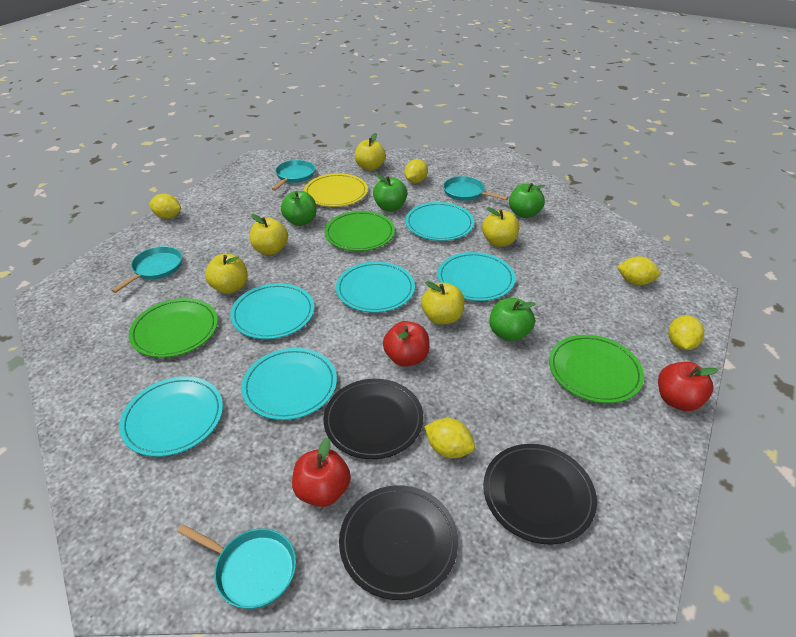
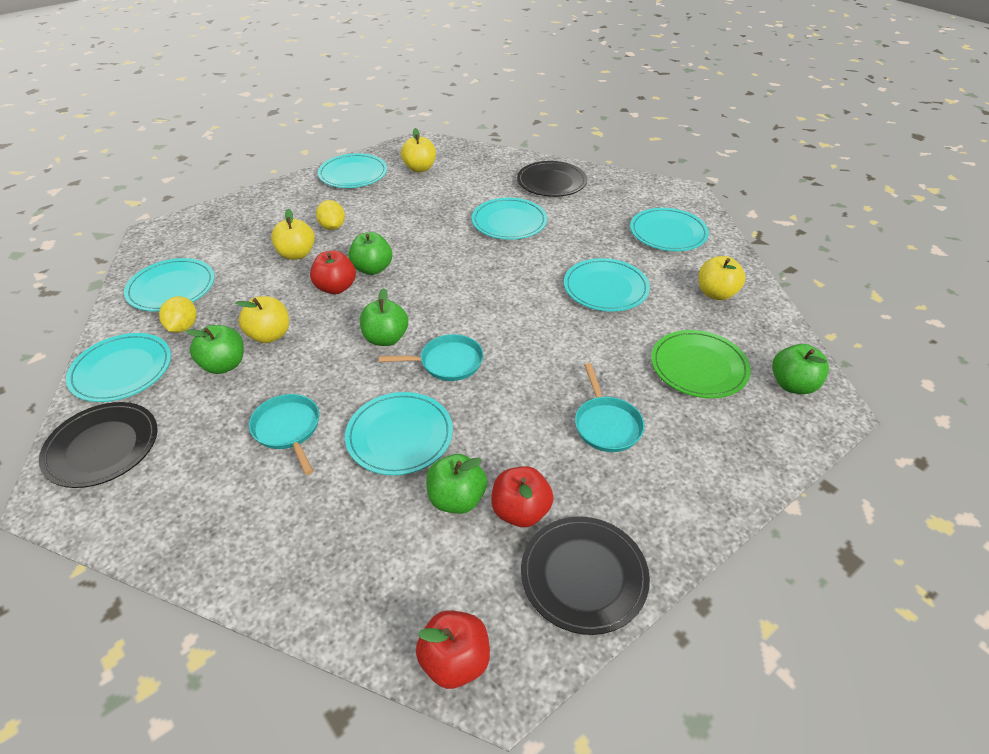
green apple: [281,191,317,226] [373,174,407,211] [490,298,535,342] [509,183,545,218] = 4 -> [185,325,244,374] [348,232,392,275] [360,288,408,346] [426,454,487,514] [772,344,829,394] = 5
green plate: [129,298,218,358] [325,211,395,251] [549,335,644,403] = 3 -> [651,330,751,398] = 1
turquoise pan: [111,246,182,293] [177,524,296,609] [272,160,315,191] [443,176,508,201] = 4 -> [249,394,319,475] [379,334,483,381] [575,363,645,452] = 3
turquoise plate: [119,376,223,457] [230,283,314,339] [241,348,337,420] [336,262,415,313] [405,202,474,241] [437,252,515,301] = 6 -> [66,333,171,402] [124,258,215,311] [318,153,387,188] [345,392,453,475] [472,198,547,240] [564,258,650,312] [630,208,709,251] = 7
yellow apple: [205,254,248,294] [250,214,288,255] [355,133,386,171] [421,281,465,325] [482,207,520,247] = 5 -> [236,296,289,343] [271,209,315,260] [401,128,436,172] [699,256,745,300] = 4
yellow lemon: [149,194,181,219] [404,159,428,183] [424,418,475,458] [617,256,660,285] [668,315,704,350] = 5 -> [159,296,197,333] [316,200,345,230] = 2
yellow plate: [304,173,368,207] = 1 -> none = 0

